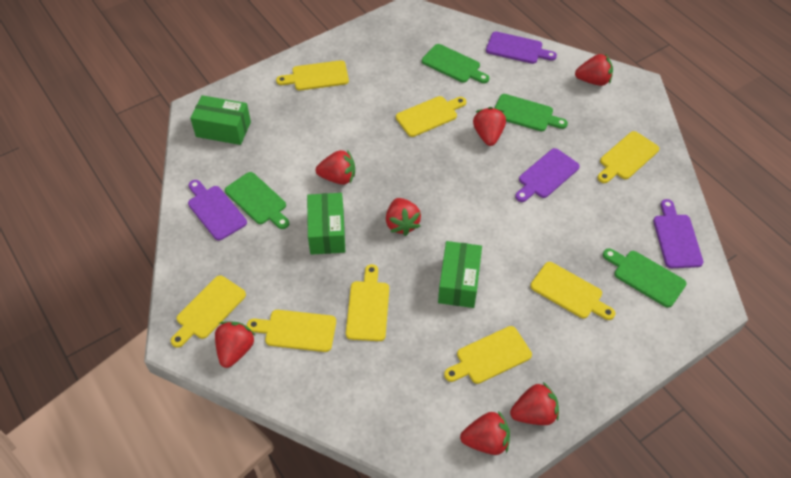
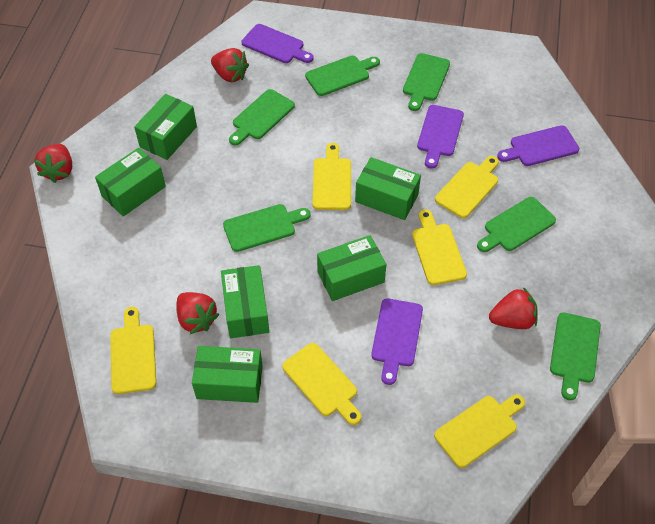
green box: [190,95,251,145] [307,193,345,255] [438,241,482,308] = 3 -> [95,148,166,217] [134,94,197,160] [192,346,263,403] [221,265,269,338] [317,235,386,301] [355,157,421,220] = 6
green cutting board: [225,172,289,229] [422,44,489,83] [494,94,568,131] [603,248,687,308] = 4 -> [223,204,311,252] [229,89,295,146] [305,56,380,96] [403,53,450,111] [477,197,556,252] [550,312,601,400] = 6
red strawberry: [215,321,255,368] [316,150,355,185] [386,198,421,236] [460,411,510,455] [473,107,506,146] [510,382,559,425] [575,54,613,86] = 7 -> [34,144,72,183] [176,292,219,334] [211,48,249,82] [489,287,538,329] = 4
yellow cutting board: [171,275,246,348] [247,310,336,352] [276,60,349,91] [346,264,389,341] [396,96,466,137] [444,326,532,384] [530,262,615,320] [598,131,659,183] = 8 -> [110,307,156,394] [282,343,362,425] [313,143,351,210] [412,210,467,285] [434,394,525,468] [435,156,499,218] = 6

